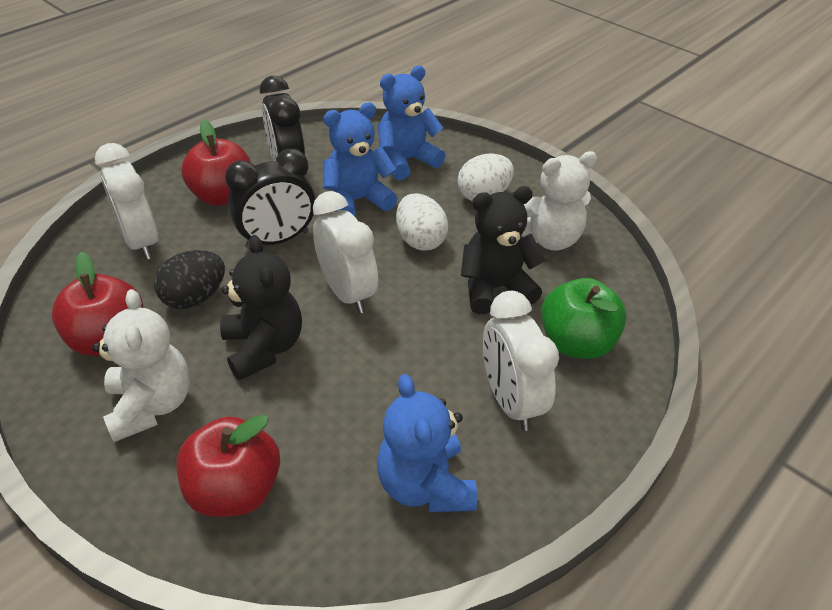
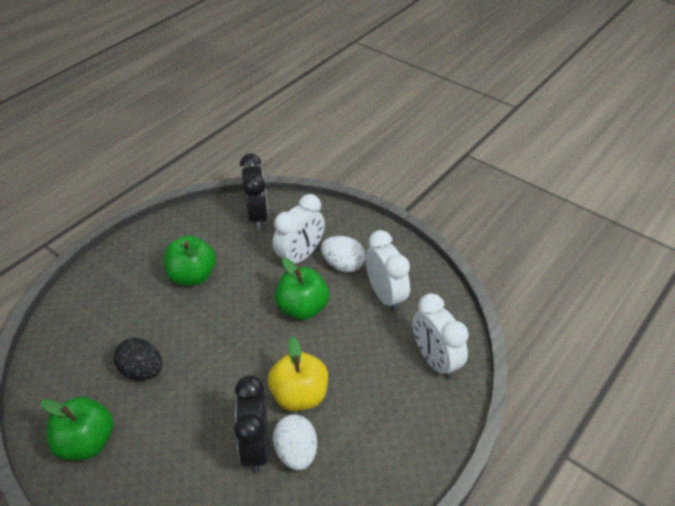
black teddy bear: [220,235,302,380] [461,186,545,314] = 2 -> none = 0
blue teddy bear: [323,102,398,217] [377,374,477,512] [378,66,446,180] = 3 -> none = 0
green apple: [541,278,627,359] = 1 -> [41,397,113,461] [163,235,216,286] [275,258,329,320] = 3
red apple: [52,252,143,356] [177,415,280,517] [181,120,251,206] = 3 -> none = 0
white teddy bear: [92,289,190,442] [521,151,597,251] = 2 -> none = 0
yellow apple: none = 0 -> [268,337,328,411] = 1

